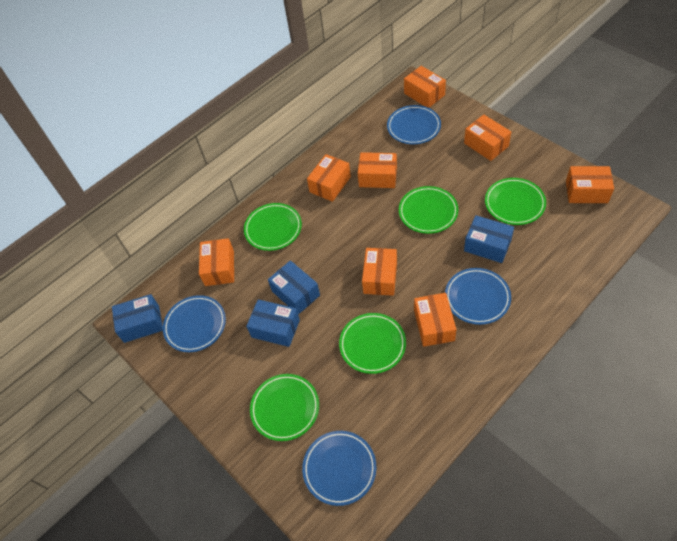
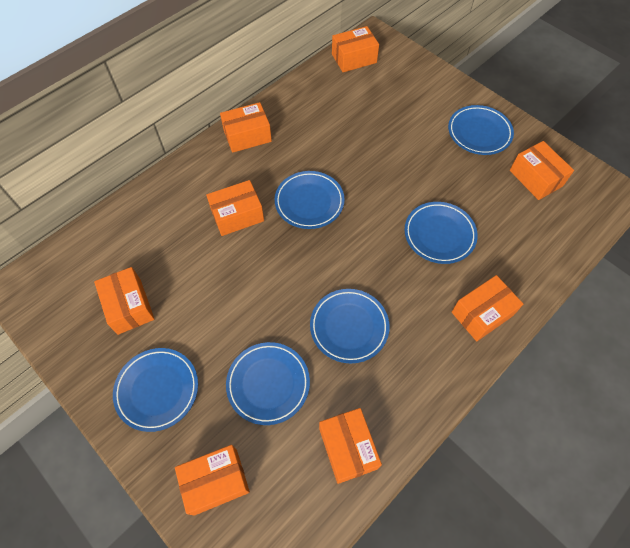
blue box: [112,294,163,343] [246,299,300,347] [268,260,320,315] [464,215,514,263] = 4 -> none = 0
blue plate: [163,295,226,352] [302,431,377,506] [387,105,441,144] [445,268,511,325] = 4 -> [113,348,198,432] [226,342,310,425] [275,171,345,229] [310,289,389,363] [405,202,478,264] [448,105,514,155] = 6
green plate: [244,203,302,251] [250,374,319,441] [339,313,406,374] [399,186,458,234] [485,178,546,225] = 5 -> none = 0

